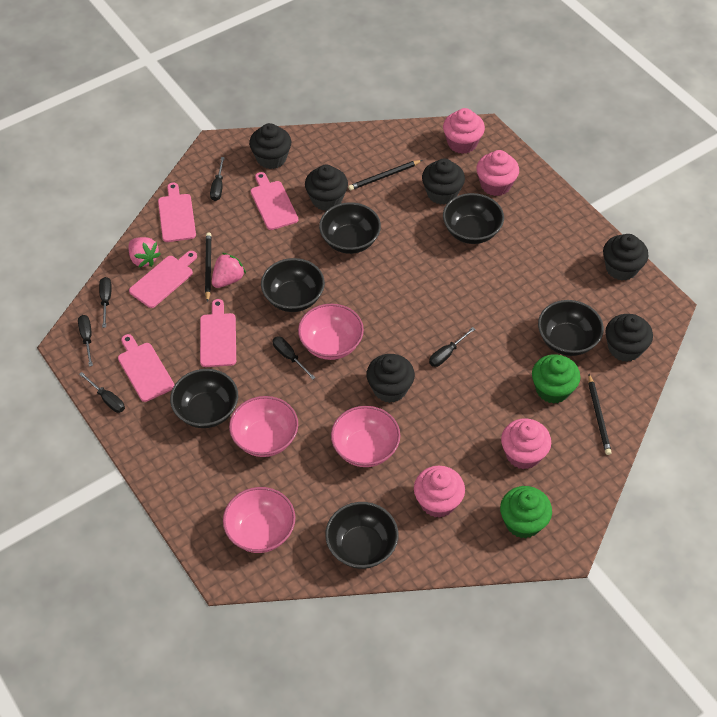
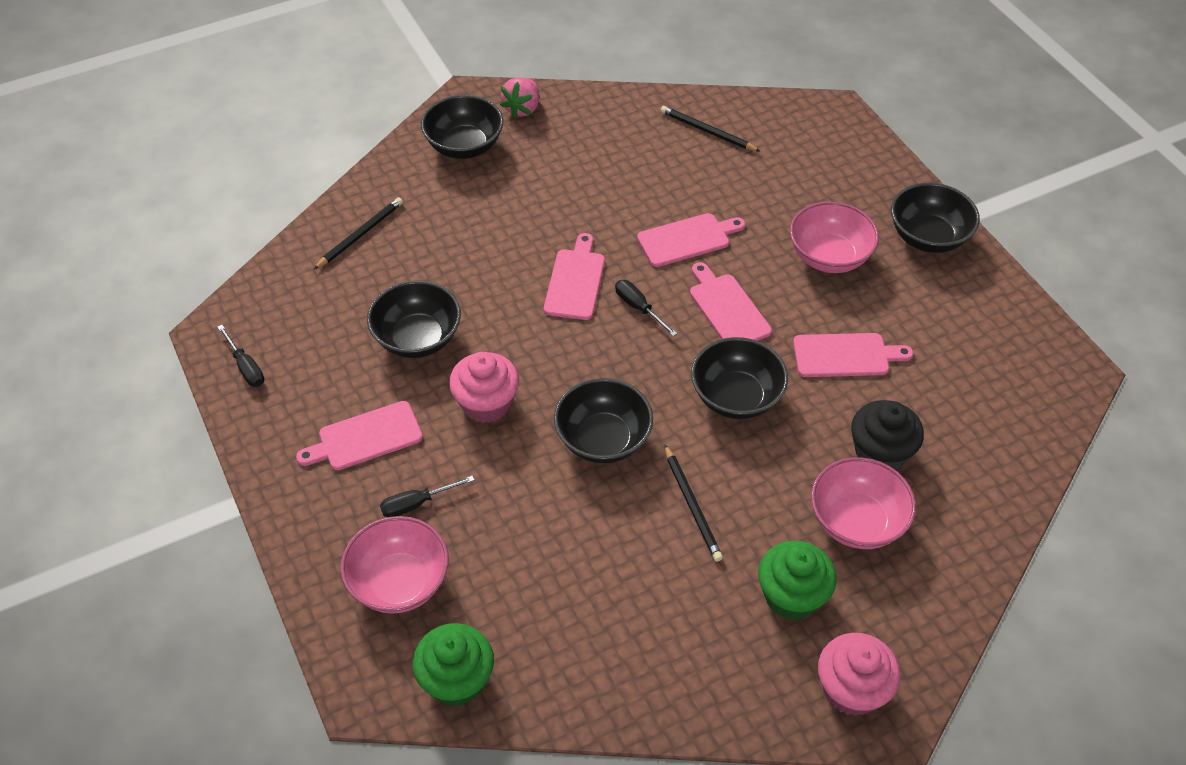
black bowl: [170,369,238,428] [261,258,325,312] [319,202,381,254] [325,502,398,569] [443,193,504,244] [538,300,604,356] = 6 -> [367,281,461,358] [421,95,503,159] [554,378,653,463] [691,337,788,419] [891,183,980,253] = 5
black cupcake: [249,123,292,169] [305,165,348,211] [367,354,415,403] [422,158,465,205] [603,234,648,280] [605,314,653,362] = 6 -> [851,400,924,470] = 1
black screwdriver: [78,315,93,367] [79,372,125,413] [99,277,112,328] [210,157,225,201] [272,337,316,380] [429,327,475,367] = 6 -> [217,325,264,387] [380,475,474,517] [615,280,677,336] = 3
pink bowl: [223,487,295,553] [229,396,298,457] [298,304,364,360] [331,406,400,467] = 4 -> [341,516,449,614] [790,202,879,273] [811,457,916,549] = 3
pink cupcake: [414,466,465,518] [443,108,485,154] [476,150,519,196] [501,419,551,469] = 4 -> [449,352,519,423] [818,633,901,716] = 2
pink strawberry: [128,237,161,268] [212,253,246,288] = 2 -> [500,77,539,118] = 1

